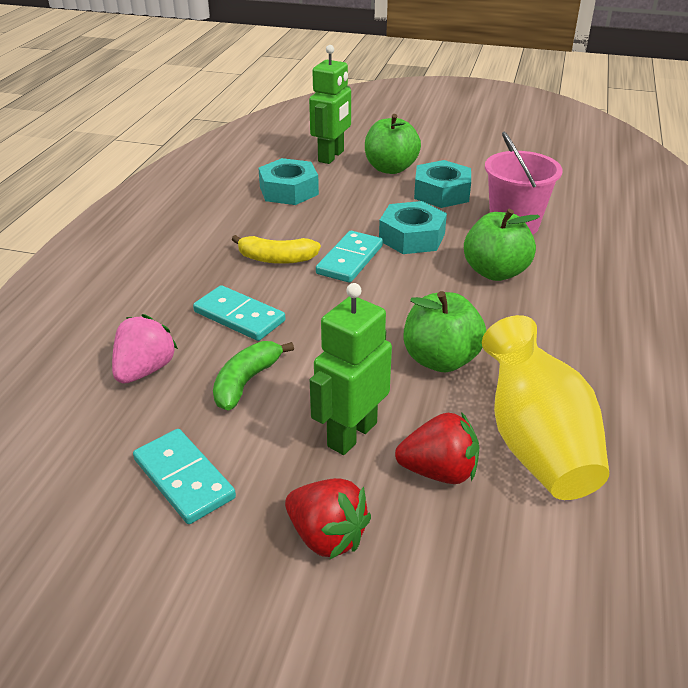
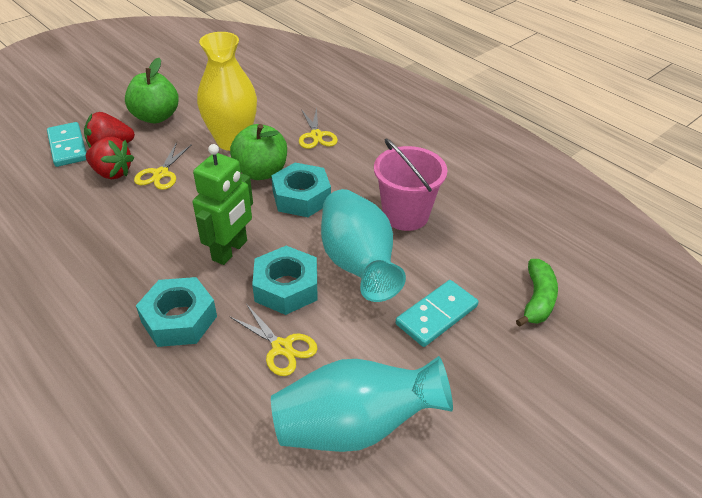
green apple: [365,114,421,174] [404,291,486,372] [464,209,540,281] = 3 -> [125,58,179,123] [230,124,287,180] = 2
green robot: [309,45,351,164] [310,283,392,455] = 2 -> [193,144,253,265] = 1
pink strawberry: [112,314,178,384] = 1 -> none = 0
turquoise domino: [133,429,236,524] [193,285,285,341] [316,231,383,283] = 3 -> [47,122,86,167] [396,280,478,347] = 2
turquoise vase: none = 0 -> [271,356,453,452] [321,189,406,302] = 2
yellow banana: [232,235,321,264] = 1 -> none = 0
yellow scissors: none = 0 -> [134,142,192,190] [229,304,318,376] [299,108,338,149] = 3

